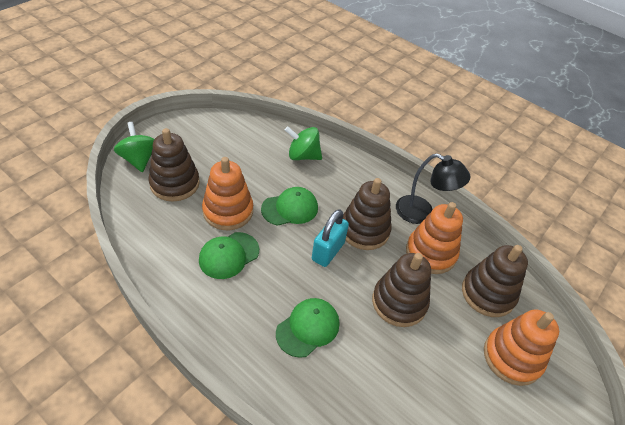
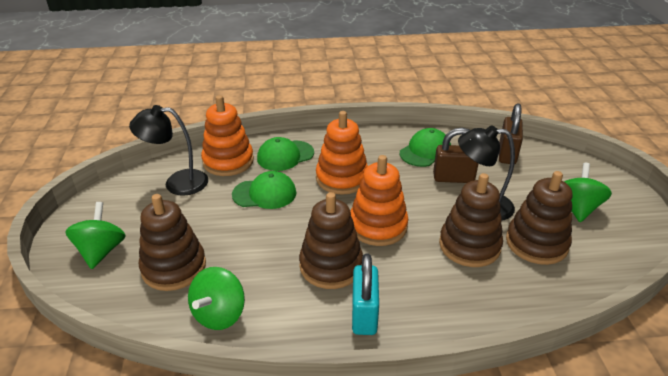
black lamp: [396,154,471,224] = 1 -> [129,105,208,196] [458,125,515,221] = 2
brown padlock: none = 0 -> [433,128,479,183] [499,103,523,164] = 2
green spinning top: [114,122,154,172] [285,126,322,160] = 2 -> [65,202,125,269] [188,267,245,330] [564,163,612,222] = 3

